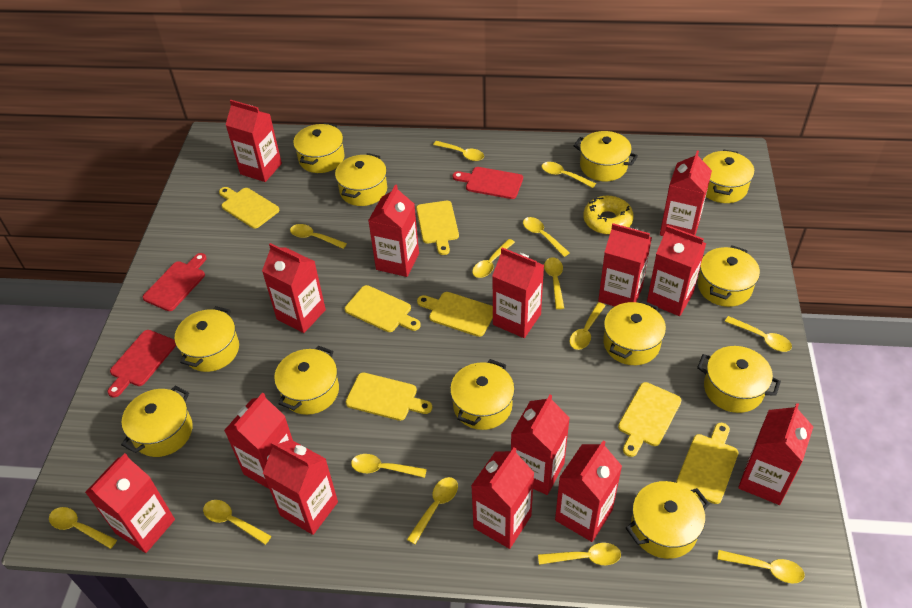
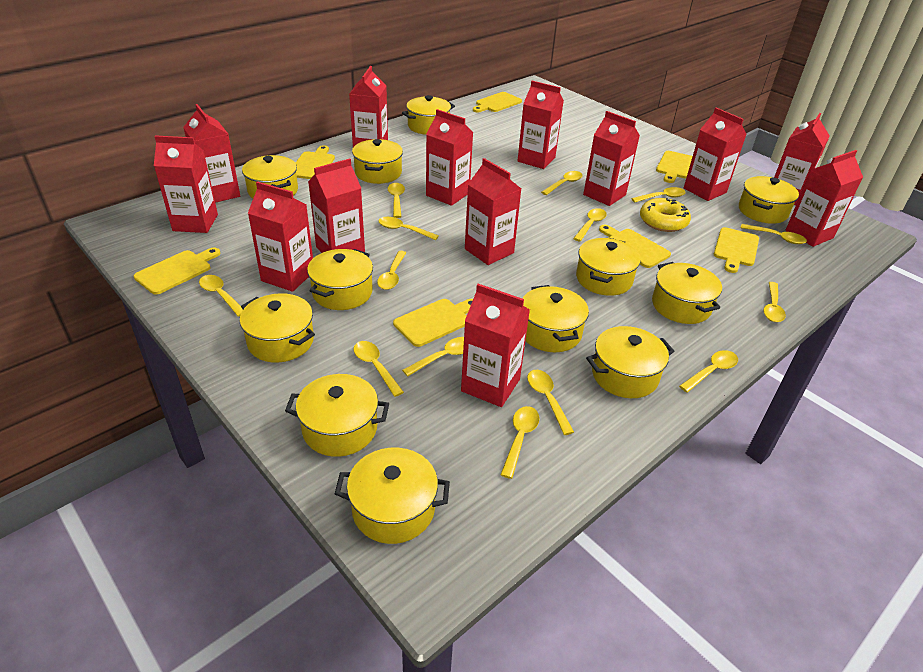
red carton: [85,453,175,553] [224,393,293,489] [226,100,282,182] [262,243,326,333] [263,439,338,535] [368,184,419,277] [471,447,534,549] [492,248,544,338] [511,394,570,495] [555,440,622,542] [598,223,652,307] [647,225,706,316] [660,151,712,236] [738,403,813,505] = 14 -> [154,135,218,233] [183,104,240,203] [248,181,313,292] [308,158,365,253] [349,66,388,147] [426,109,473,206] [461,284,530,407] [465,158,521,265] [518,81,564,169] [583,111,640,206] [684,108,747,201] [774,113,830,205] [785,150,863,247] = 13
red cutting board: [107,330,176,398] [143,253,207,311] [453,167,523,199] = 3 -> none = 0

